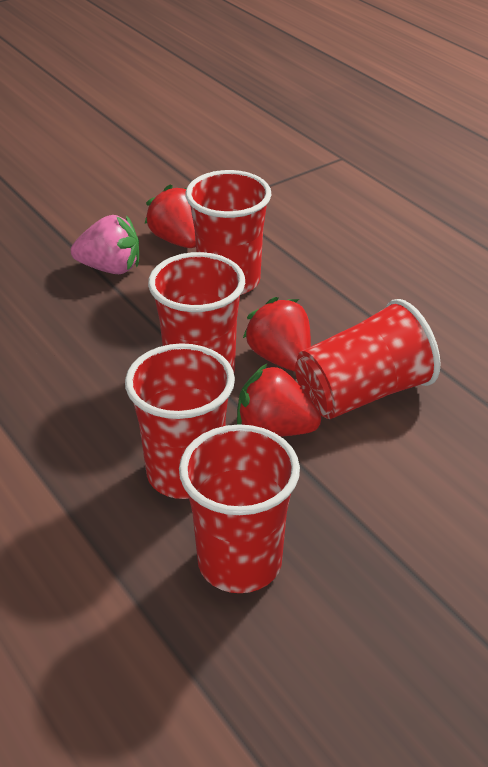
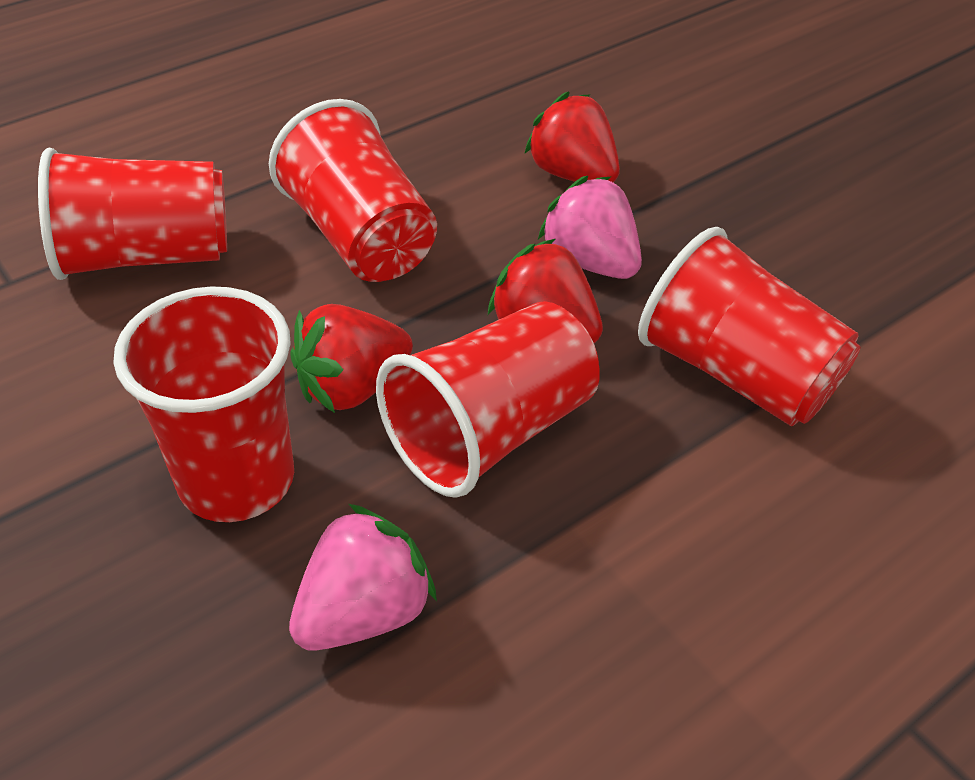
pink strawberry: [71,215,139,274] = 1 -> [289,504,437,651] [538,176,642,279] = 2

